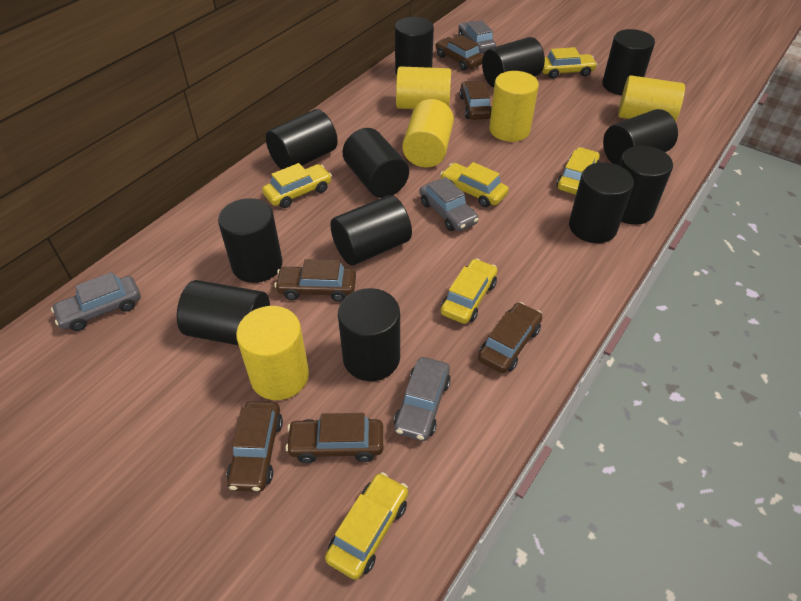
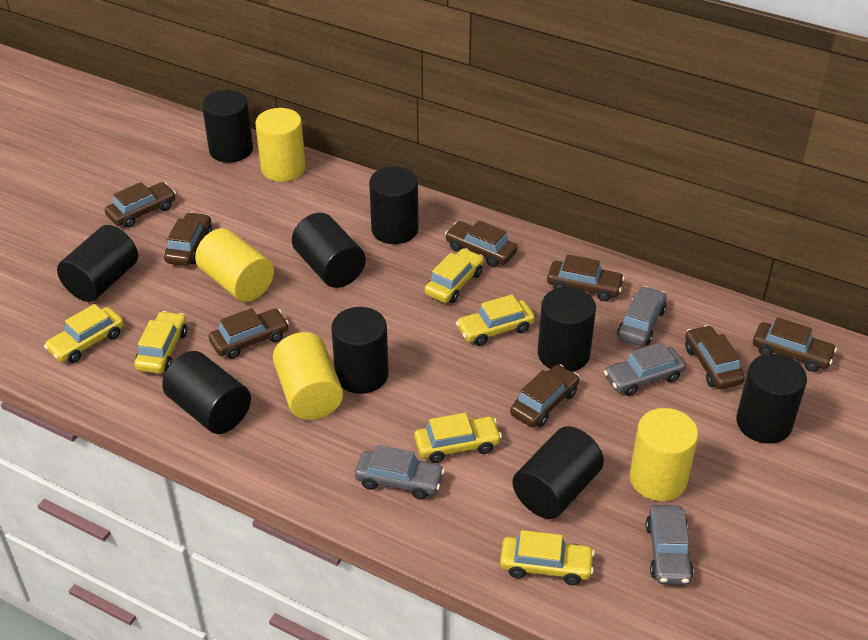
black cylinder: [177,280,270,345] [218,198,283,283] [266,109,338,170] [330,195,412,265] [338,288,400,381] [342,128,409,198] [395,17,434,75] [482,37,545,88] [569,162,634,243] [602,29,655,95] [603,109,678,165] [619,146,673,225] = 12 -> [57,225,138,302] [162,351,251,434] [202,90,253,163] [292,213,366,288] [331,307,389,394] [369,166,419,244] [513,426,604,519] [538,287,596,372] [736,354,807,444] = 9
brown car: [227,401,283,492] [274,259,356,302] [285,413,383,463] [435,35,483,71] [459,81,492,120] [478,302,542,373] = 6 -> [105,182,176,228] [164,212,212,266] [209,308,289,359] [445,220,517,267] [510,364,579,427] [547,254,625,301] [685,325,745,389] [753,317,837,372] = 8
yellow cylinder: [236,306,309,400] [396,66,451,109] [402,99,454,167] [489,71,539,142] [618,75,685,122] = 5 -> [195,228,274,302] [255,108,306,182] [273,332,343,420] [630,408,698,501] = 4

